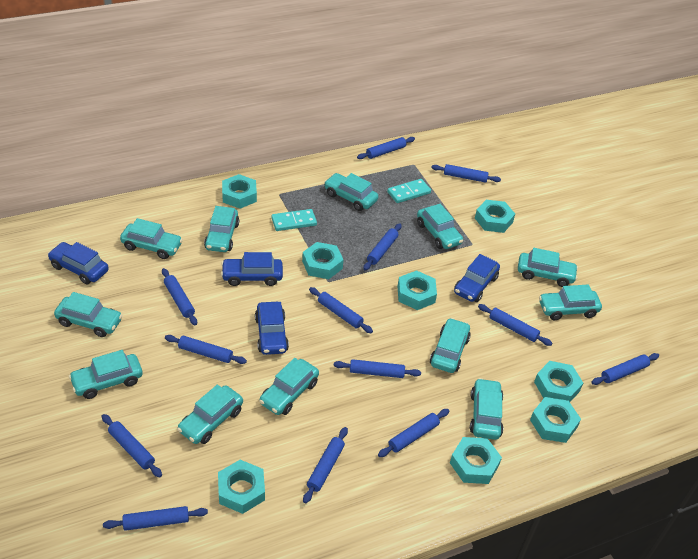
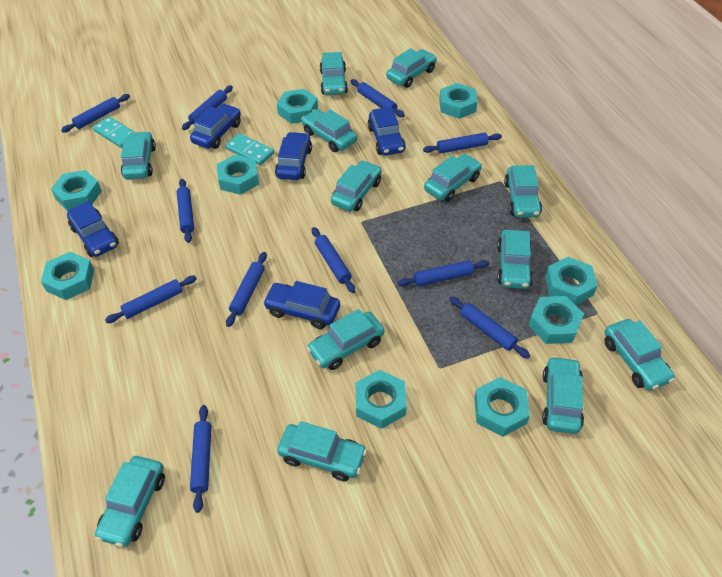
blue car: [47,242,109,284] [221,252,283,286] [255,302,289,355] [454,254,500,302] = 4 -> [67,201,119,257] [190,103,241,149] [263,281,340,329] [275,132,312,180] [368,107,406,155] = 5
blue rolling pin: [102,414,162,478] [103,506,208,531] [162,268,197,325] [165,335,247,364] [303,427,348,503] [309,287,373,333] [334,359,421,378] [357,137,415,159] [363,223,401,270] [378,409,449,457] [431,164,501,183] [478,304,552,346] [591,353,659,385] = 13 -> [61,94,130,133] [105,276,197,323] [177,179,194,243] [182,85,233,130] [190,405,211,513] [226,252,267,327] [312,227,355,293] [351,79,405,117] [398,260,489,286] [423,133,502,153] [450,296,530,359] = 11
turquoise car: [54,292,123,337] [69,350,143,399] [120,218,183,259] [177,385,243,444] [204,206,239,252] [259,358,319,415] [324,173,378,211] [417,204,463,249] [430,318,471,373] [470,378,503,440] [518,248,578,287] [539,285,602,320] = 12 -> [95,456,165,547] [121,131,156,179] [277,421,367,481] [301,109,357,152] [307,309,384,370] [320,52,348,95] [331,160,381,211] [386,48,437,88] [424,154,482,202] [497,230,533,289] [504,165,542,217] [542,356,584,434] [605,319,675,391] = 13
turquoise nut: [218,460,265,514] [222,174,257,209] [302,242,344,279] [398,270,437,310] [450,437,502,484] [475,200,515,233] [530,397,581,443] [534,361,583,402] = 8 -> [41,252,94,300] [51,170,102,211] [217,154,259,195] [277,89,318,124] [355,370,407,429] [439,83,478,119] [474,377,530,437] [528,296,584,344] [545,257,597,305] = 9

